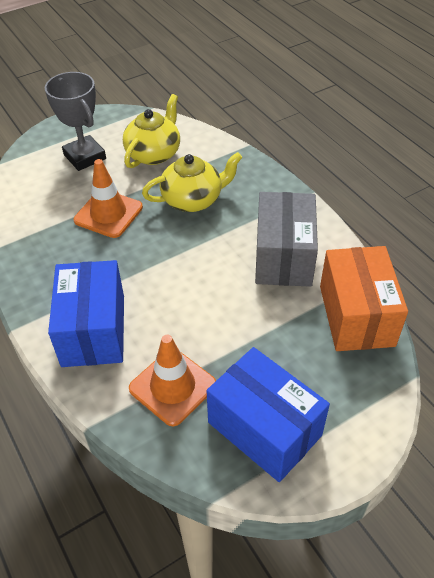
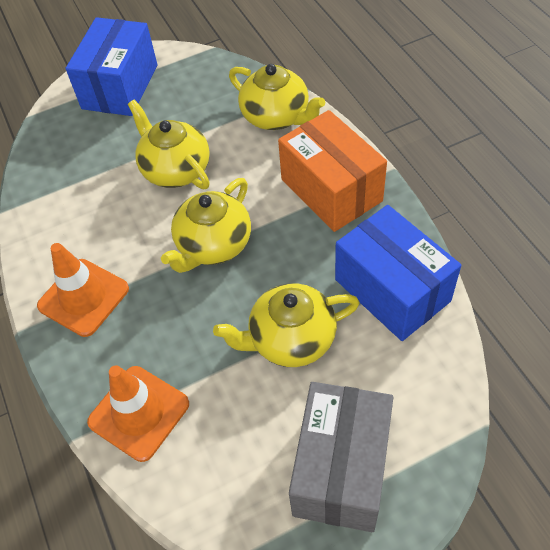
grey trophy: [45,72,106,171] = 1 -> none = 0
yellow teapot: [123,94,180,168] [142,152,243,212] = 2 -> [128,100,210,189] [161,178,251,273] [213,283,360,367] [229,64,325,130] = 4

